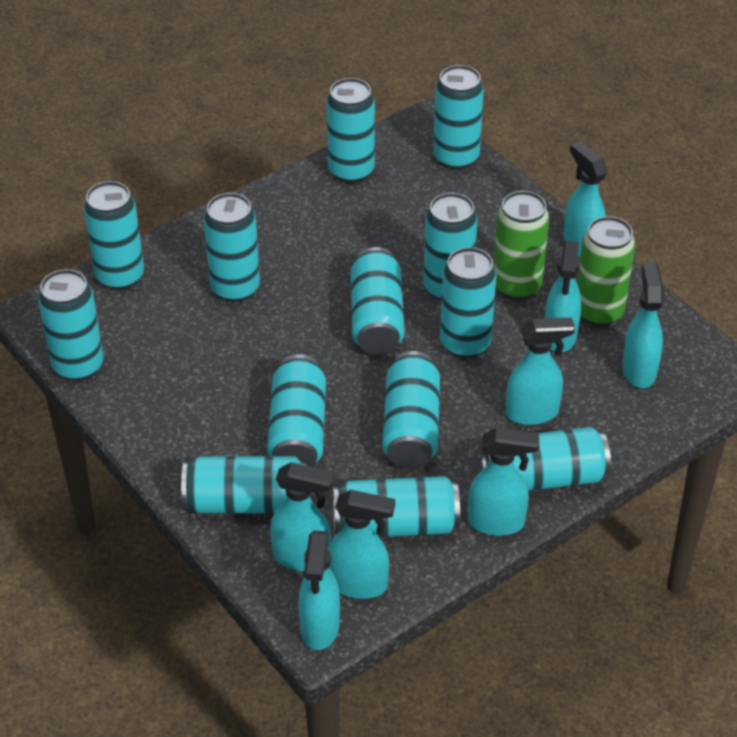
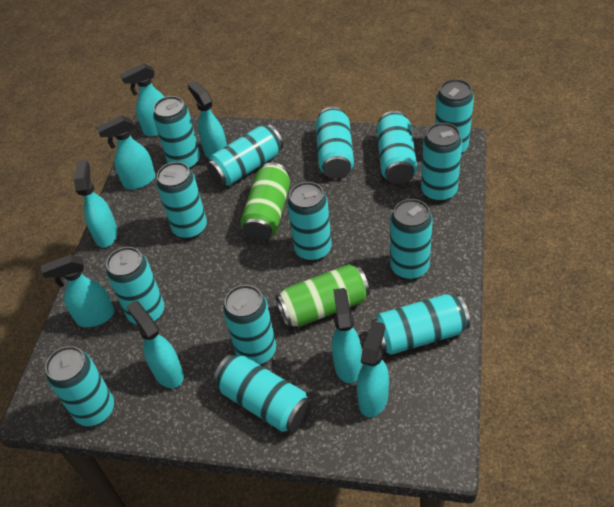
turquoise can: [38,269,104,381] [84,181,144,290] [181,456,307,513] [204,193,260,302] [267,354,326,467] [326,78,375,183] [333,476,460,537] [351,247,405,355] [382,351,440,469] [423,193,478,301] [433,65,484,170] [440,247,497,358] [482,427,611,491] = 13 -> [45,346,114,426] [106,247,164,325] [153,96,200,170] [156,162,207,239] [207,124,283,186] [213,354,311,432] [223,285,276,365] [287,182,332,261] [316,106,354,179] [371,294,470,355] [377,111,417,184] [390,199,433,280] [421,123,462,202] [435,79,474,154] = 14

